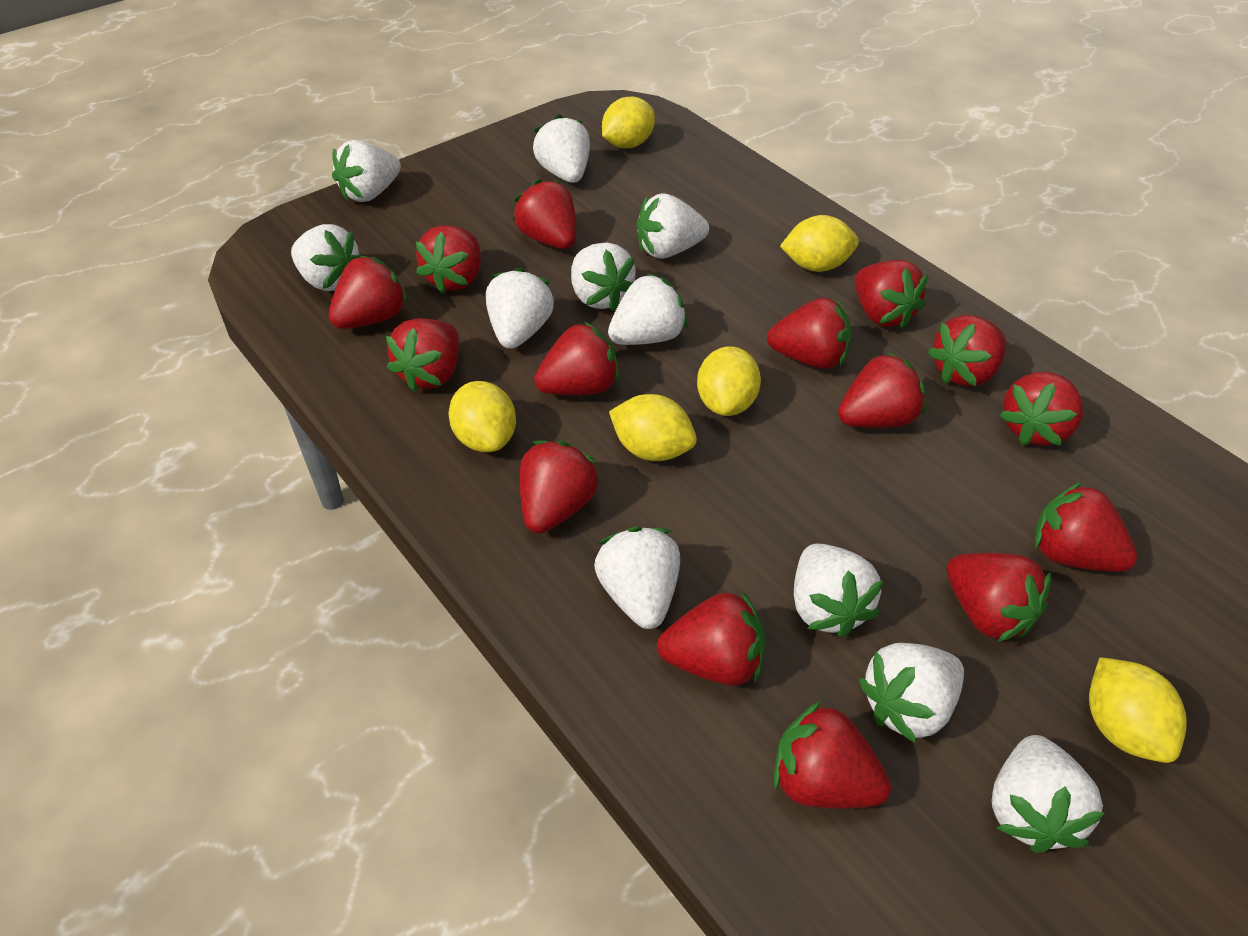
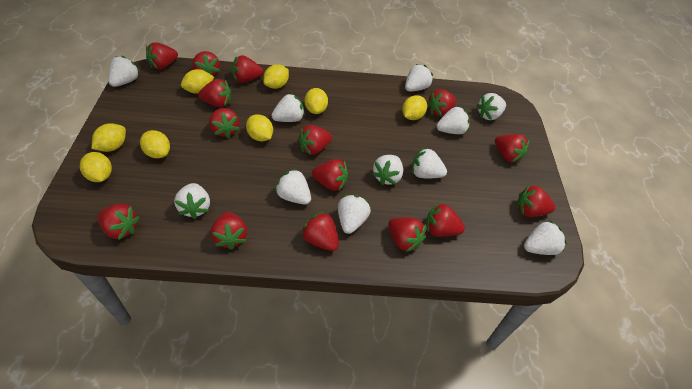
yellow lemon: [449,381,516,452] [602,97,655,148] [609,394,697,461] [697,346,761,416] [780,215,859,272] [1089,657,1187,763] = 6 -> [80,152,112,182] [92,123,126,152] [140,130,170,158] [181,69,214,94] [246,114,273,141] [263,64,289,89] [304,88,328,114] [402,95,427,120] = 8

